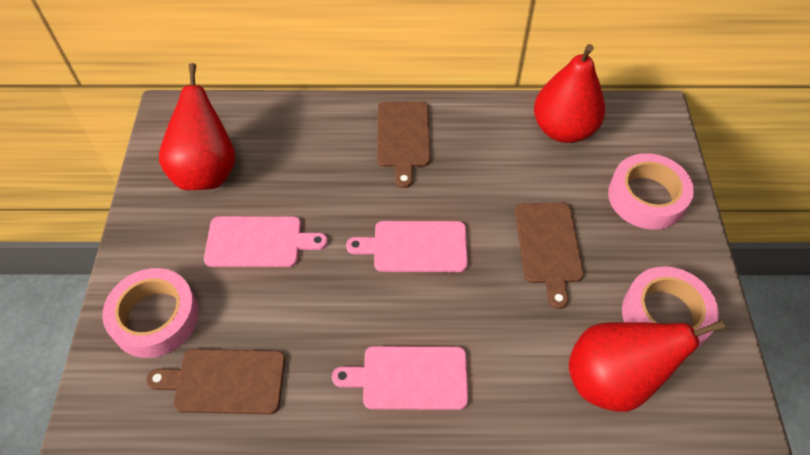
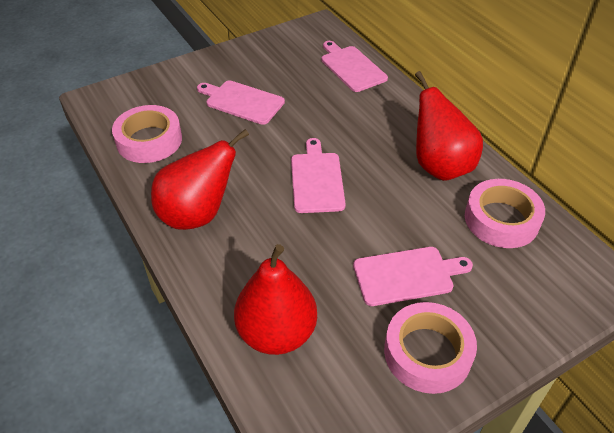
brown cutting board: [146,349,285,414] [377,101,430,188] [515,202,584,309] = 3 -> none = 0
pink cutting board: [204,216,328,267] [332,346,468,410] [346,221,468,272] = 3 -> [197,80,285,125] [291,138,346,213] [321,41,388,92] [353,247,473,306] = 4

